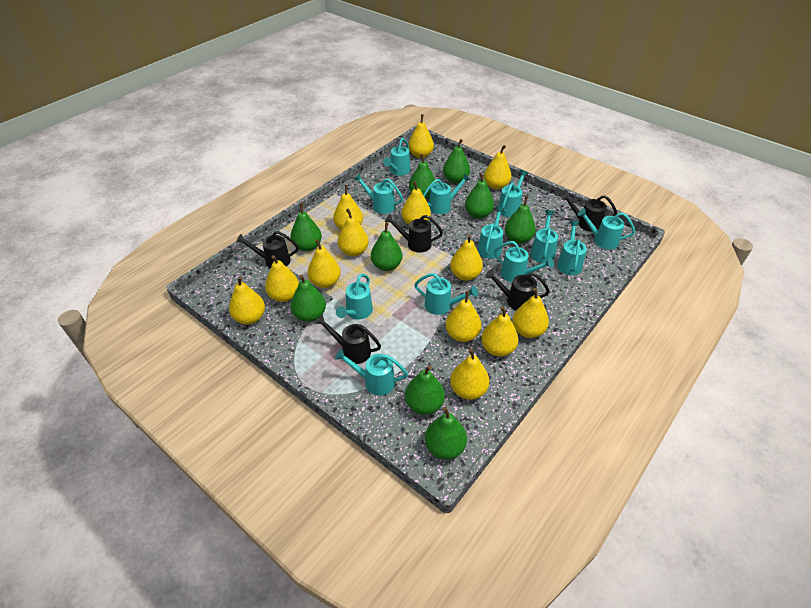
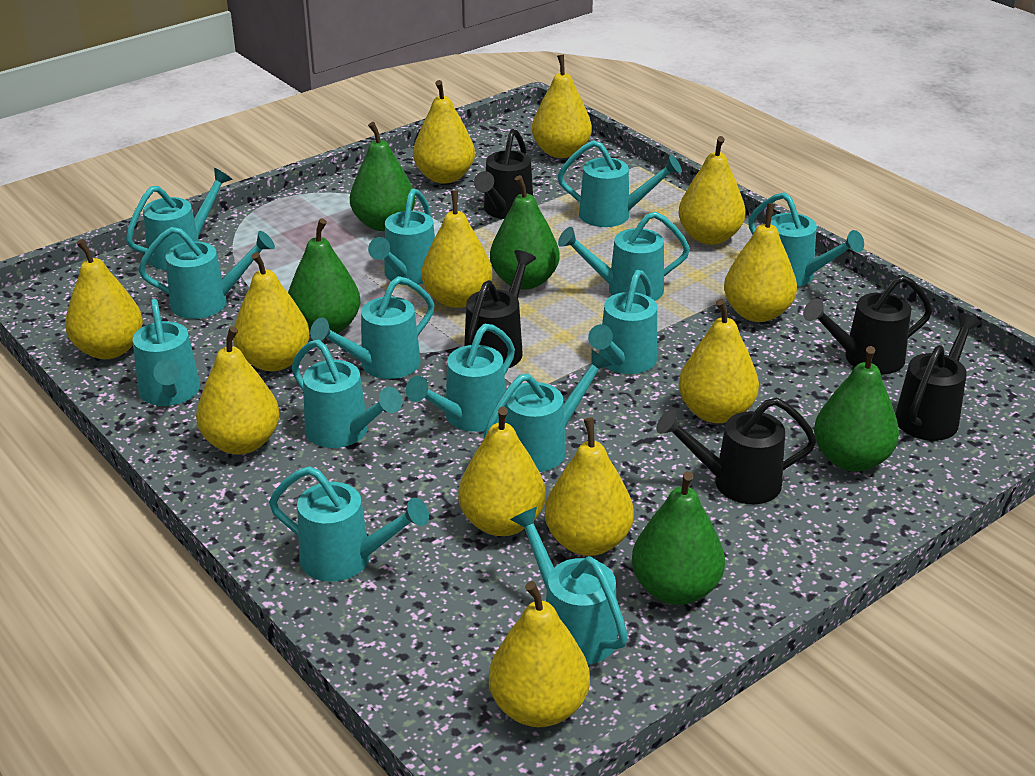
green pear: [290,203,322,251] [291,275,326,322] [371,222,403,271] [405,365,445,415] [409,154,435,199] [425,407,467,460] [443,139,470,183] [465,172,494,219] [505,196,536,244] = 9 -> [288,218,361,334] [350,122,415,231] [490,175,560,289] [632,471,725,605] [814,346,899,472] = 5
turquoise watering can: [335,349,408,395] [336,274,373,319] [353,173,403,214] [383,138,410,176] [414,273,478,315] [423,174,470,214] [477,206,505,259] [494,241,554,282] [498,170,528,217] [530,210,558,263] [557,221,587,275] [577,208,635,249] = 12 -> [126,168,233,270] [133,299,200,406] [138,227,275,319] [269,466,429,582] [292,340,403,448] [310,276,435,379] [368,189,435,285] [406,324,515,432] [484,350,612,472] [510,507,628,665] [557,140,682,227] [558,212,690,301] [588,270,657,374] [748,192,864,287] = 14
yellow pear: [229,276,265,324] [265,255,299,302] [308,239,341,288] [333,185,363,230] [338,208,369,256] [402,181,431,225] [408,114,434,158] [446,291,482,342] [450,234,483,281] [450,348,489,400] [481,306,518,357] [484,145,511,190] [512,288,549,338] = 13 -> [65,239,143,359] [196,327,279,454] [233,252,310,371] [413,80,475,184] [422,190,493,308] [458,407,546,536] [489,581,590,727] [532,55,592,158] [545,418,634,556] [678,136,746,245] [679,299,759,423] [724,203,797,322] = 12

